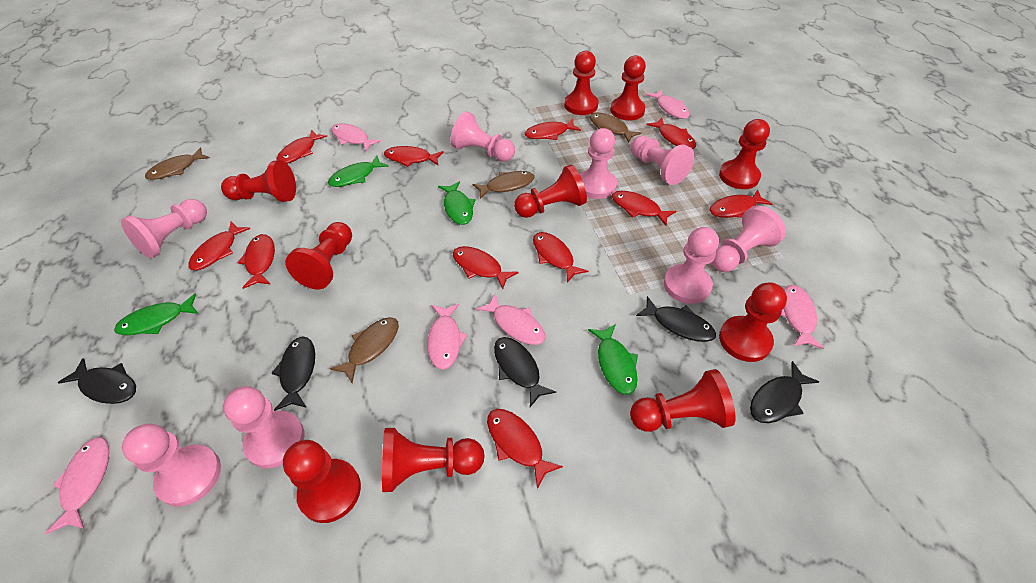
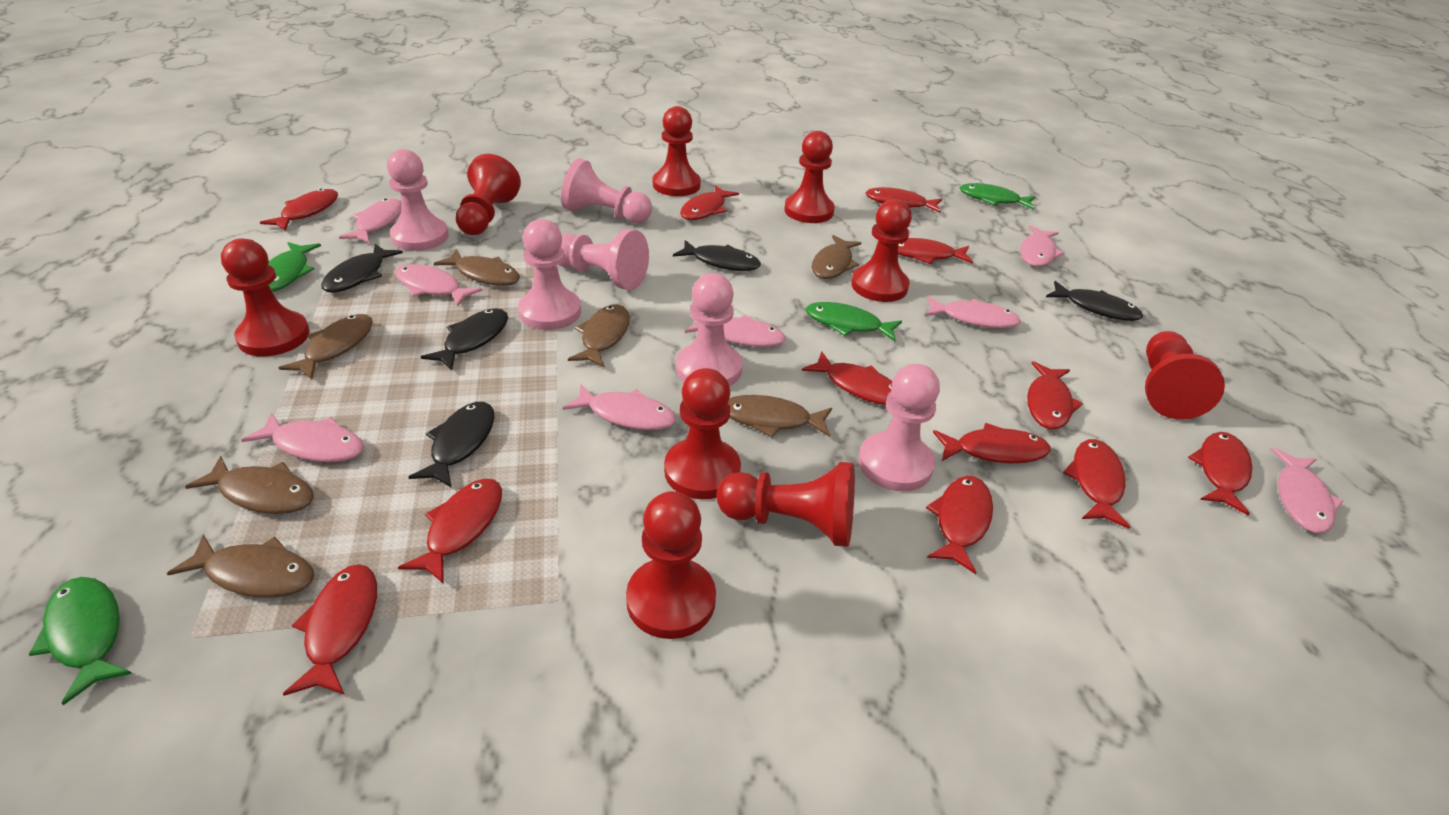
brown fish: [145,147,210,180] [330,317,399,383] [472,171,534,199] [590,113,641,143] = 4 -> [167,534,314,598] [185,456,314,514] [279,314,373,380] [434,249,520,286] [568,305,630,368] [728,395,832,437] [812,235,862,279] = 7
pink fish: [45,437,109,534] [331,123,381,151] [427,304,468,370] [476,293,545,345] [646,89,690,119] [781,285,824,349] = 6 -> [241,412,364,462] [339,199,401,243] [395,264,482,306] [563,384,676,430] [685,315,786,347] [925,296,1021,328] [1020,226,1064,267] [1271,448,1343,533] = 8
pink pawn: [121,199,207,258] [122,424,221,506] [223,386,305,469] [450,111,515,162] [580,128,617,199] [631,135,695,185] [664,227,719,304] [711,205,786,272] = 8 -> [387,149,449,251] [518,219,581,330] [558,229,649,290] [561,158,652,223] [676,273,742,386] [858,364,940,491] = 6
red fish: [188,222,251,270] [237,234,275,289] [276,130,327,164] [384,146,444,167] [453,246,518,289] [487,409,563,489] [524,119,581,140] [533,232,588,283] [612,191,676,226] [646,118,696,149] [710,189,772,218] = 11 -> [260,189,338,231] [283,564,377,696] [398,479,502,584] [680,185,739,220] [802,351,892,405] [865,187,942,213] [898,238,973,264] [926,476,993,574] [933,423,1051,463] [1027,361,1083,429] [1063,439,1130,529] [1188,432,1252,515] = 12
red pawn: [221,160,296,202] [283,440,361,523] [285,222,352,290] [382,428,485,492] [514,164,587,218] [564,51,599,115] [610,55,646,120] [630,369,736,432] [719,119,770,189] [719,282,787,362] = 10 -> [221,238,310,356] [456,154,521,235] [626,491,716,639] [653,106,701,196] [664,368,741,499] [717,462,855,547] [784,131,835,223] [851,199,912,302] [1145,331,1225,420] = 9

